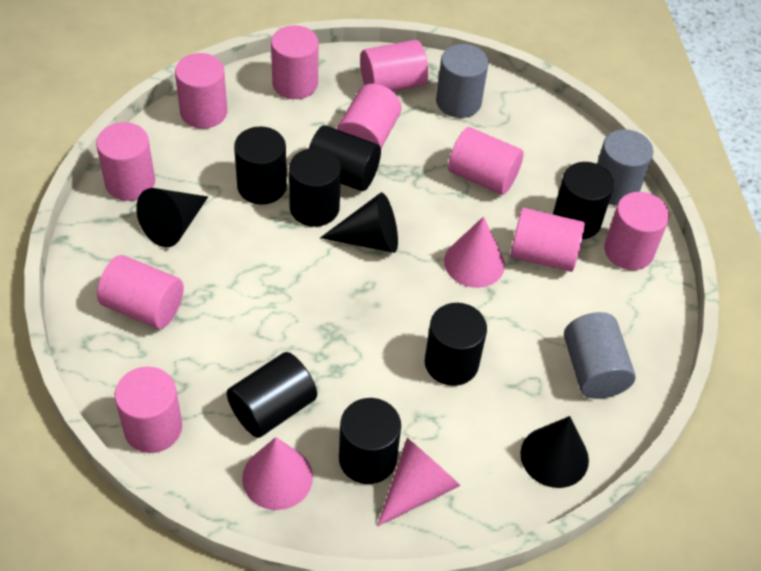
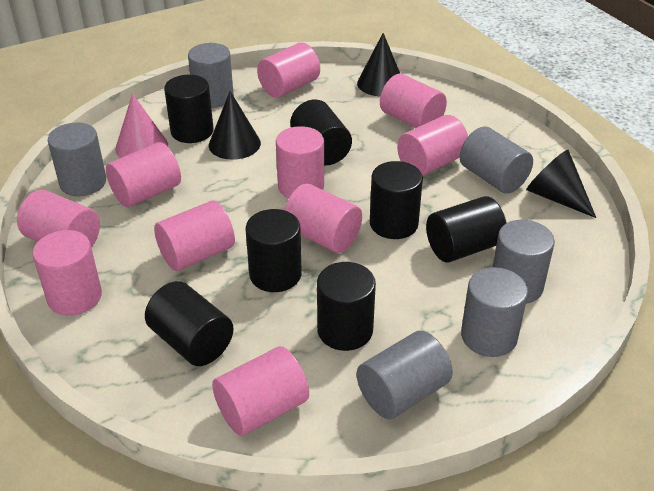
grey cylinder: [436,44,489,118] [564,312,636,399] [597,129,653,206] = 3 -> [48,123,106,196] [188,43,234,108] [357,331,453,419] [460,126,533,193] [461,267,528,357] [493,220,555,304] = 6
pink cone: [242,437,313,510] [377,438,461,526] [444,217,505,288] = 3 -> [115,94,168,158] = 1

